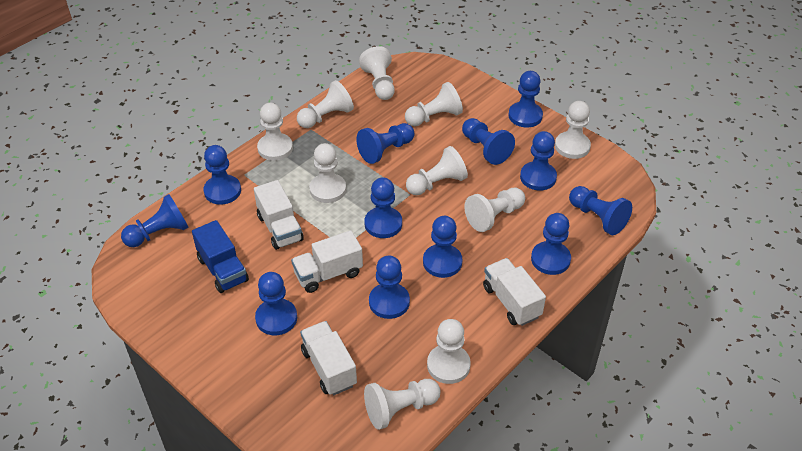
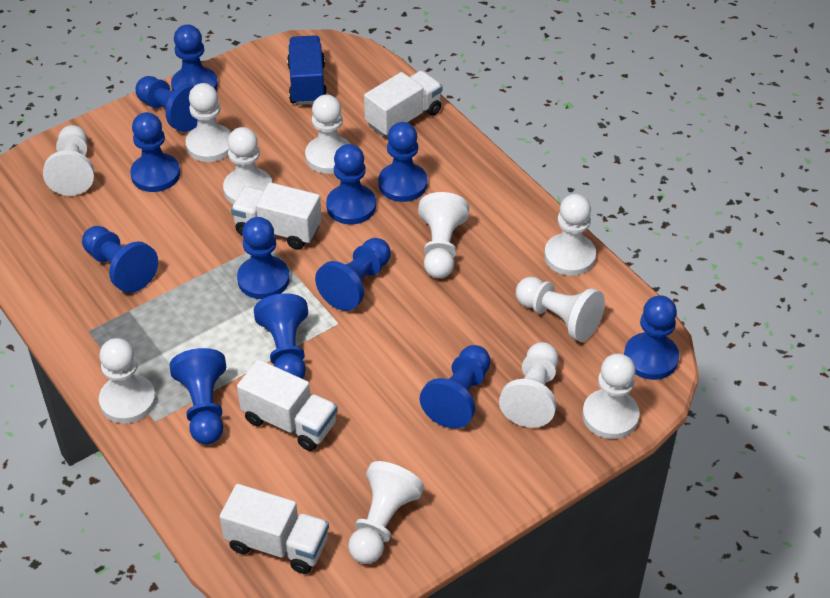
white pawn: [257,103,293,161] [297,80,354,128] [309,143,346,203] [359,46,395,100] [364,379,441,430] [405,82,463,126] [406,146,468,195] [427,319,471,384] [464,188,525,232] [555,101,591,159] = 10 -> [43,125,94,196] [99,338,156,423] [185,83,231,162] [223,127,272,204] [305,95,351,174] [348,461,424,564] [418,192,469,278] [499,342,559,428] [516,277,605,342] [544,194,596,276] [582,353,640,439] = 11

